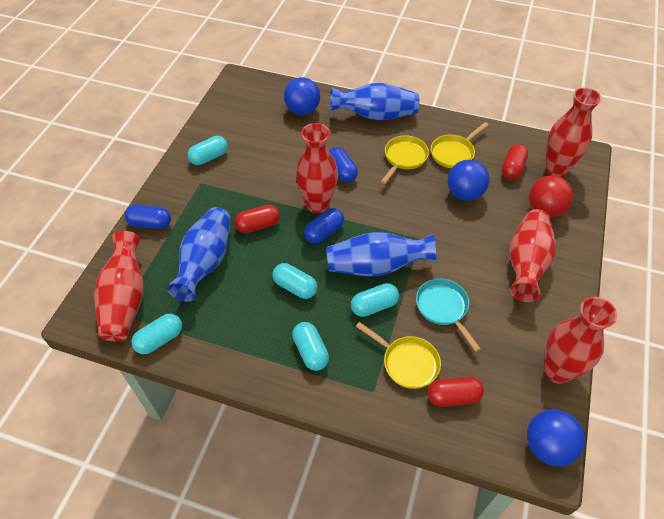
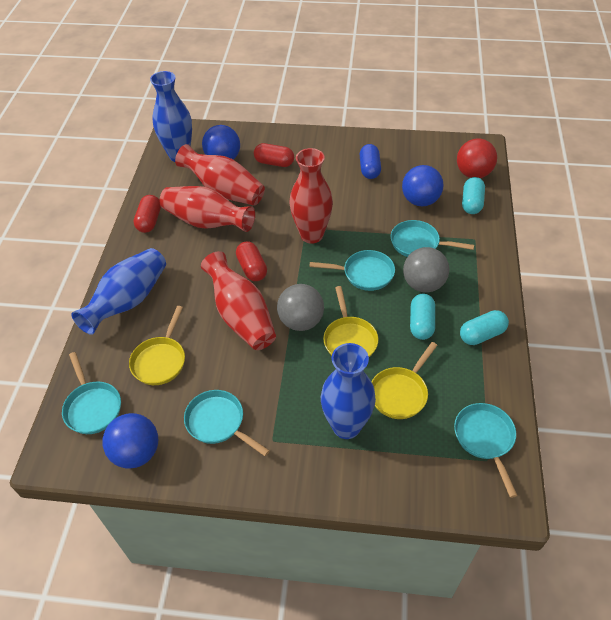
blue capsule: [125,205,171,229] [304,208,344,244] [329,147,358,182] = 3 -> [360,144,381,179] = 1
grey ball: none = 0 -> [277,284,324,331] [403,247,449,293] = 2
red vase: [94,231,144,341] [295,123,338,213] [509,209,556,302] [544,297,617,384] [545,88,602,177] = 5 -> [160,186,255,232] [175,144,265,206] [201,251,276,350] [289,148,333,244] = 4
turquoise capsule: [131,314,182,354] [188,136,228,165] [272,263,318,299] [292,322,329,371] [351,283,399,317] = 5 -> [410,294,435,340] [460,310,509,345] [462,177,485,214] = 3
turquoise pan: [416,278,481,352] = 1 -> [62,352,121,434] [184,390,270,456] [309,250,395,291] [391,220,474,257] [454,403,518,498] = 5

